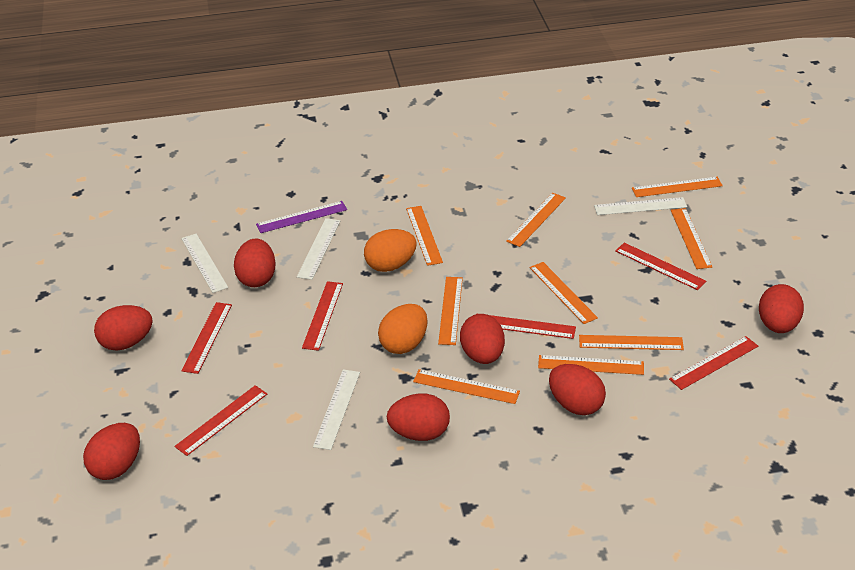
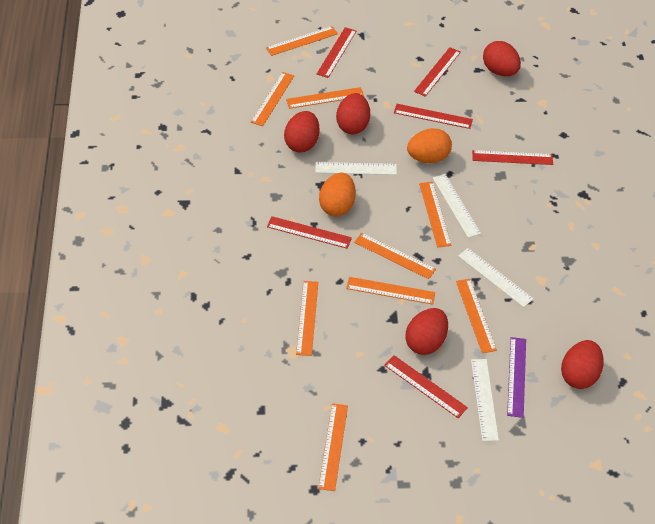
red egg: [83,423,140,480] [94,305,153,351] [234,238,276,287] [387,393,450,441] [460,314,505,364] [549,364,606,415] [759,284,804,333] = 7 -> [284,111,319,152] [336,93,370,134] [405,308,448,355] [483,41,521,76] [561,340,604,389] = 5

